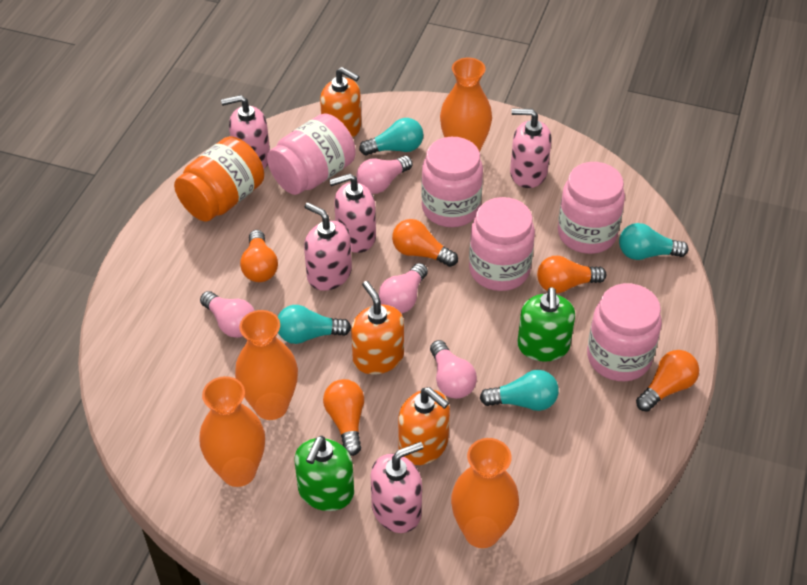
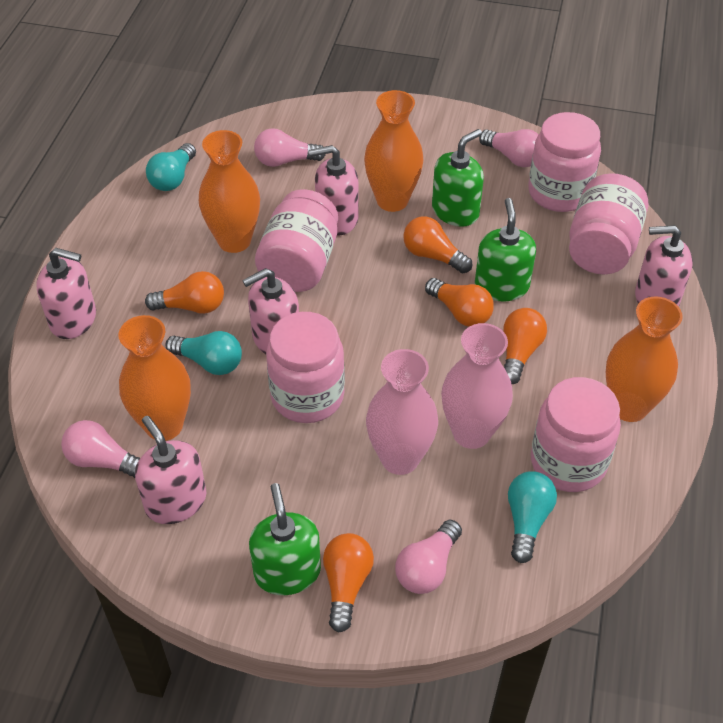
green soap dispenser: [295,436,354,511] [517,287,575,362] = 2 -> [249,483,321,595] [432,129,484,227] [475,198,536,302] = 3
orange jar: [174,136,264,222] = 1 -> none = 0
orange soap dispenser: [320,67,361,138] [351,281,404,374] [398,387,450,465] = 3 -> none = 0
pink vase: none = 0 -> [366,349,438,475] [441,323,513,449] = 2
turquoise light bulb: [278,305,351,344] [359,118,423,155] [480,370,559,411] [619,223,688,260] = 4 -> [146,143,196,191] [165,331,242,375] [508,471,557,563] = 3

